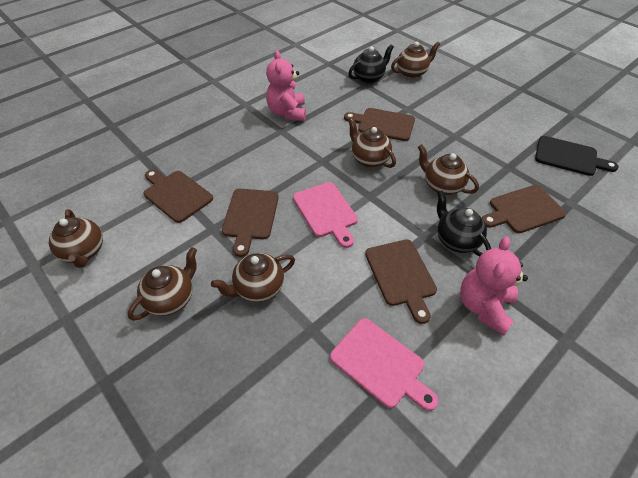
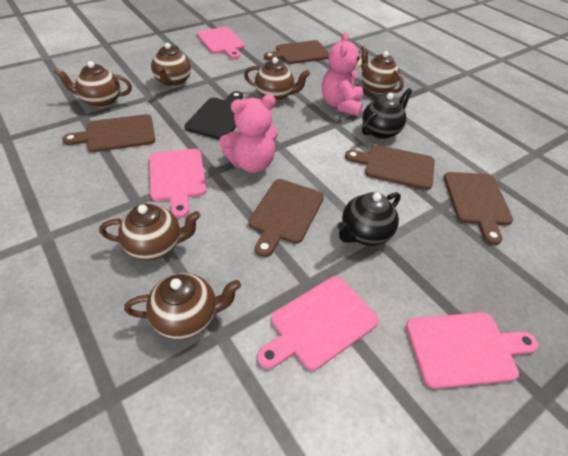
pink cutting board: [293,182,358,248] [330,318,438,411] = 2 -> [149,149,207,218] [197,27,245,59] [258,276,379,370] [406,312,538,389] = 4

